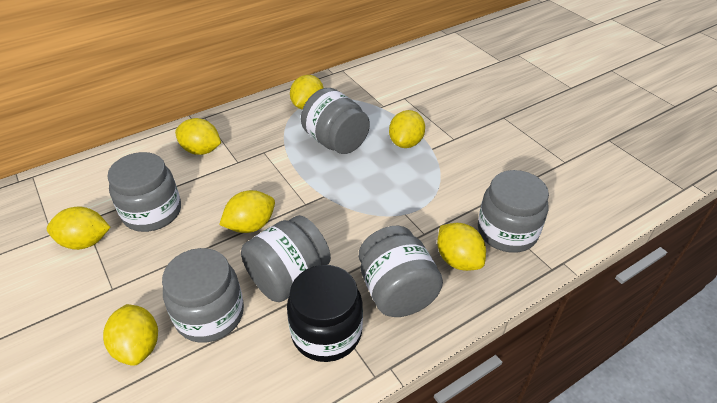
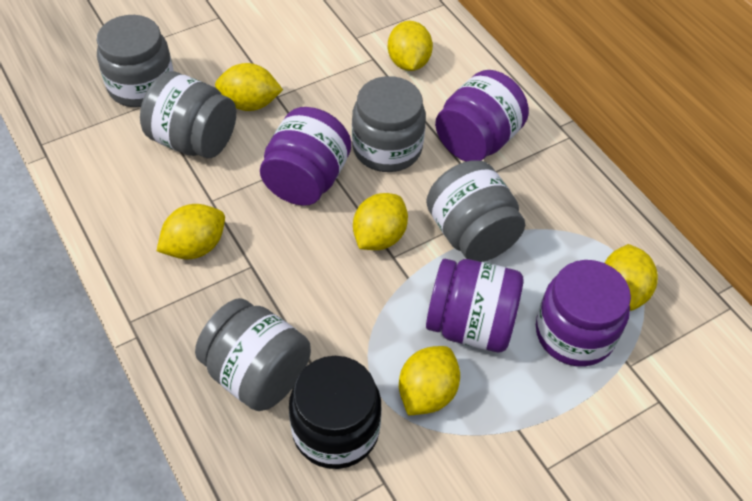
grey jar: [107,152,181,232] [162,248,244,343] [241,215,331,302] [301,88,370,154] [359,225,443,317] [478,170,549,253] = 6 -> [97,15,174,108] [140,71,236,158] [195,298,311,411] [352,76,426,172] [426,160,525,262] = 5
purple jar: none = 0 -> [260,107,351,206] [426,259,523,352] [435,70,529,162] [536,260,631,367] = 4
yellow lemon: [47,206,110,250] [103,304,158,366] [175,118,221,155] [219,190,275,233] [290,75,324,110] [389,110,425,148] [437,223,486,271] = 7 -> [157,204,225,260] [215,63,283,111] [353,193,408,250] [388,21,433,71] [399,346,460,415] [605,244,658,311] = 6

